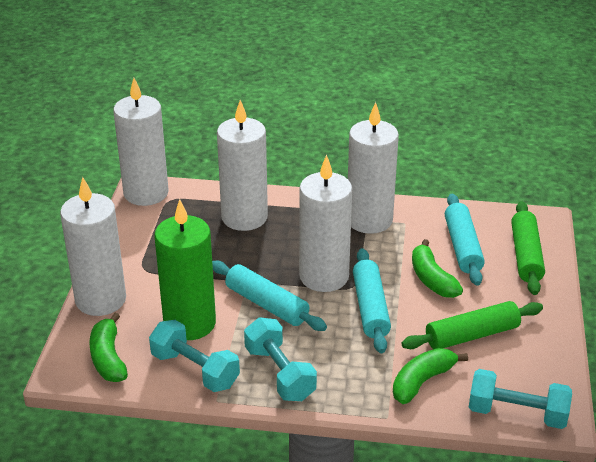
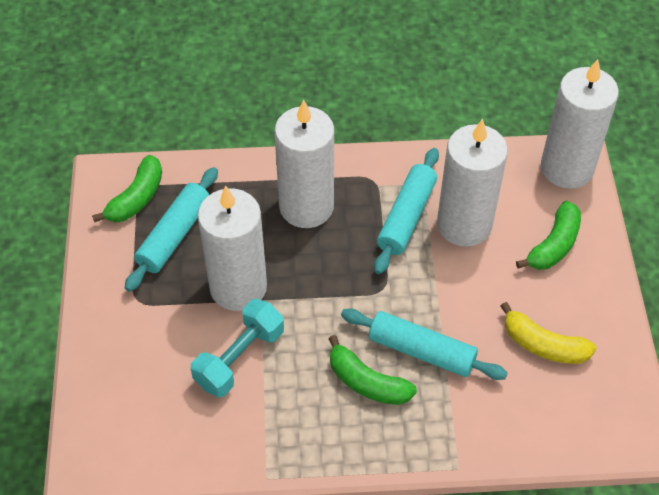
green candle: [154,199,216,340] = 1 -> none = 0
green rolling pin: [401,301,543,349] [511,201,545,295] = 2 -> none = 0
turquoise dumbbell: [149,320,240,392] [244,317,317,401] [469,369,572,429] = 3 -> [191,299,284,397] = 1
white candle: [60,177,126,316] [113,78,169,206] [217,100,268,231] [299,155,352,292] [348,102,399,234] = 5 -> [198,186,267,311] [274,100,334,228] [437,119,508,247] [541,59,619,189] = 4
yellow banana: none = 0 -> [500,302,596,364] = 1

